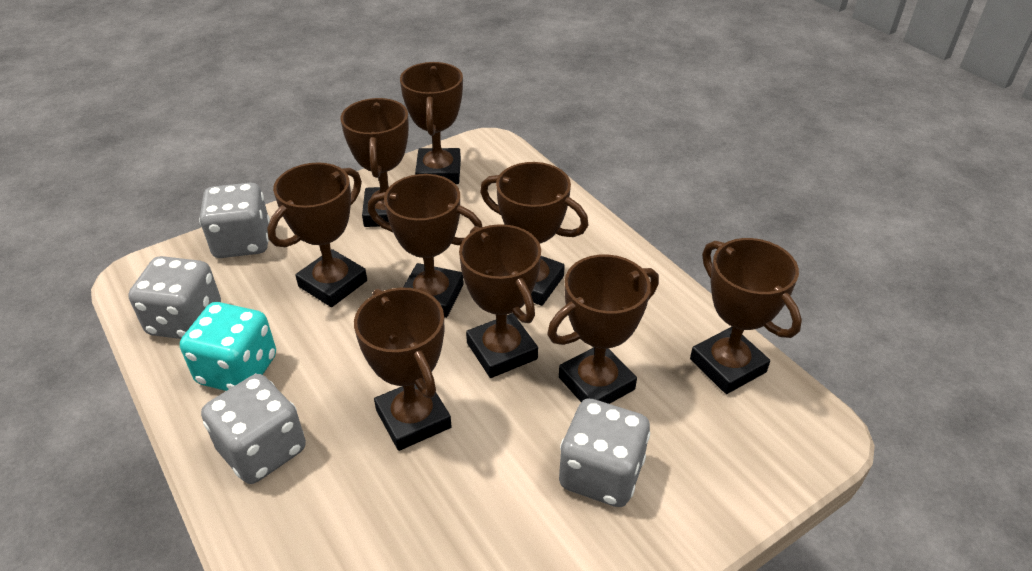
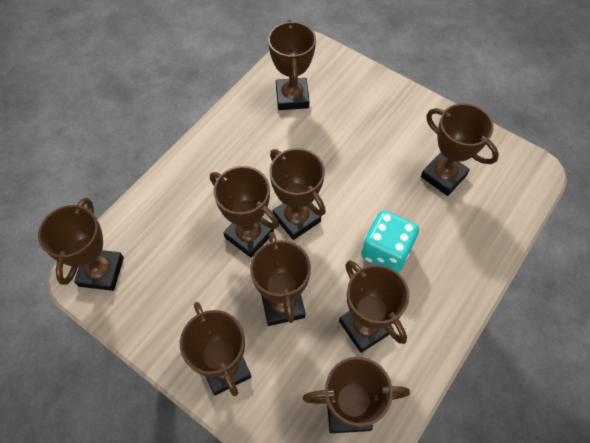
grey dice: [128,256,221,339] [199,183,270,258] [201,374,306,484] [559,398,650,507] = 4 -> none = 0

